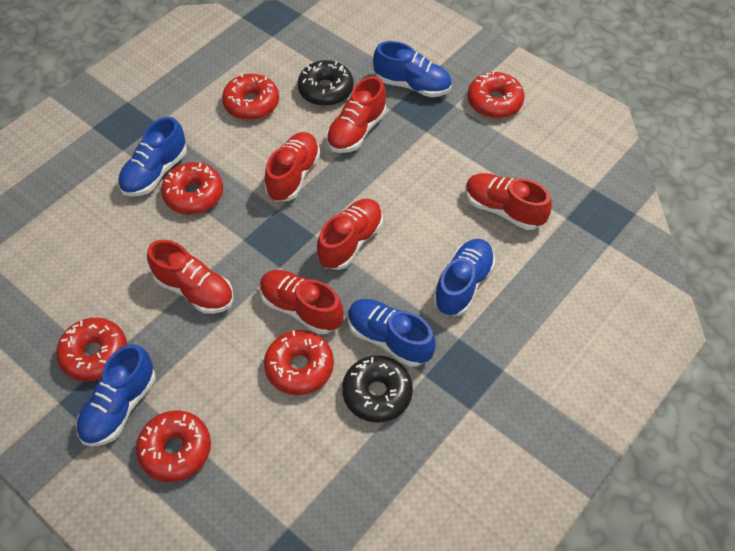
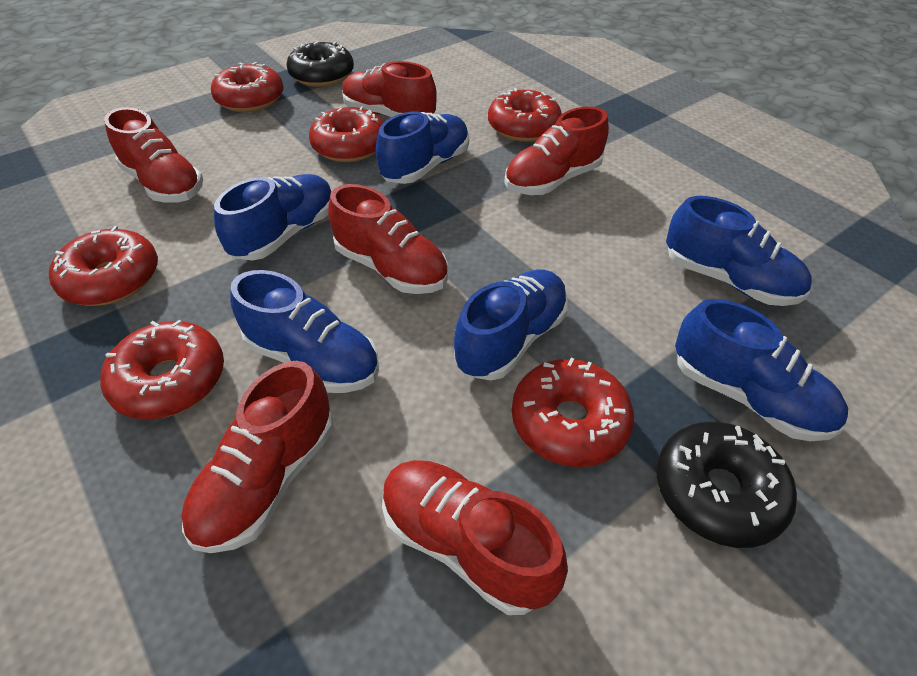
blue shoe: [76,344,156,447] [118,117,187,197] [348,299,436,367] [373,41,452,97] [433,239,495,316] = 5 -> [214,174,332,261] [230,270,379,393] [376,112,469,184] [454,270,568,381] [666,196,812,306] [675,299,848,441] = 6

